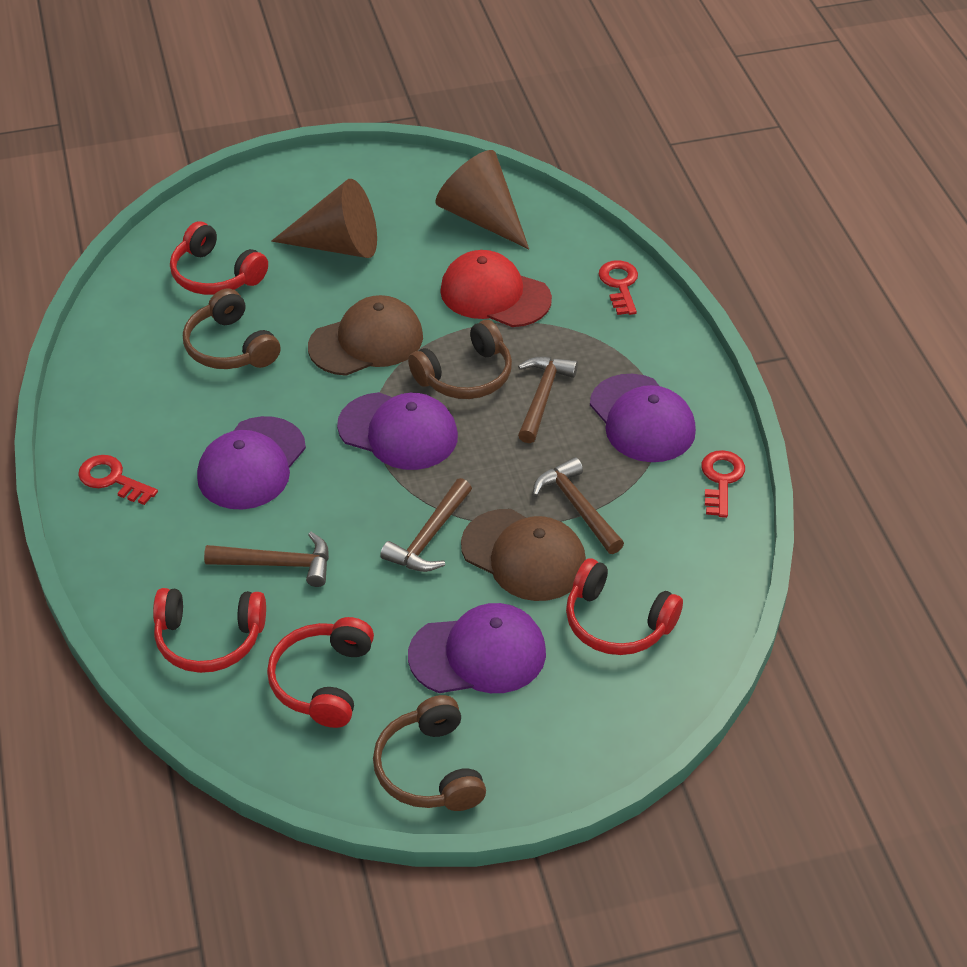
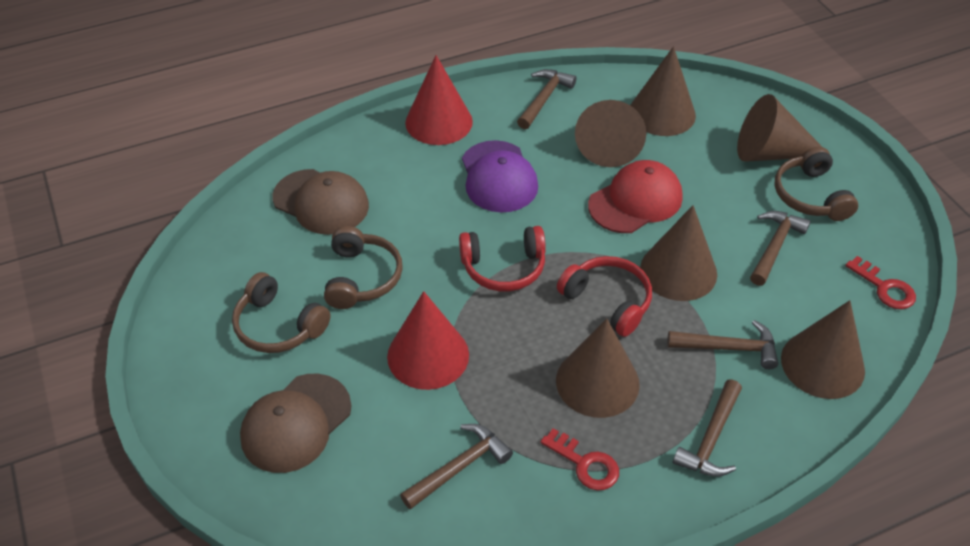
brown cone: [271,179,377,258] [435,150,529,249] = 2 -> [556,319,640,418] [575,100,646,167] [630,46,696,136] [640,205,717,301] [737,94,822,162] [781,300,865,399] = 6
brown hammer: [204,532,329,587] [380,478,472,572] [518,356,578,443] [533,457,624,554] = 4 -> [400,424,513,510] [517,69,576,129] [667,320,778,369] [673,380,742,477] [750,211,811,286] = 5
purple cap: [197,416,306,510] [337,392,458,470] [408,603,546,693] [590,374,696,462] = 4 -> [462,140,538,213] = 1
red cone: none = 0 -> [387,291,469,390] [405,55,473,145] = 2
red headphones: [153,588,266,673] [170,221,268,295] [267,617,374,728] [566,558,683,655] = 4 -> [459,226,546,292] [557,256,652,337] = 2
red key: [78,455,158,505] [599,260,638,315] [701,450,745,518] = 3 -> [540,428,619,491] [845,256,916,309] = 2

